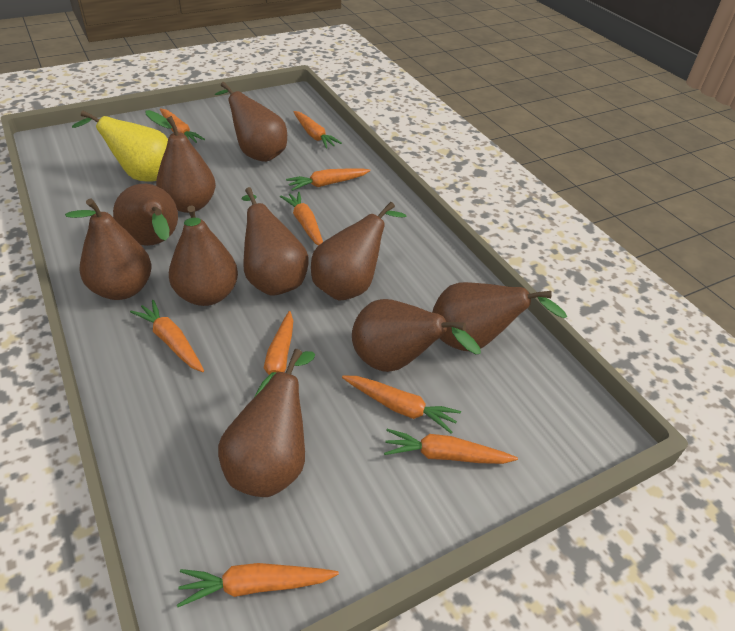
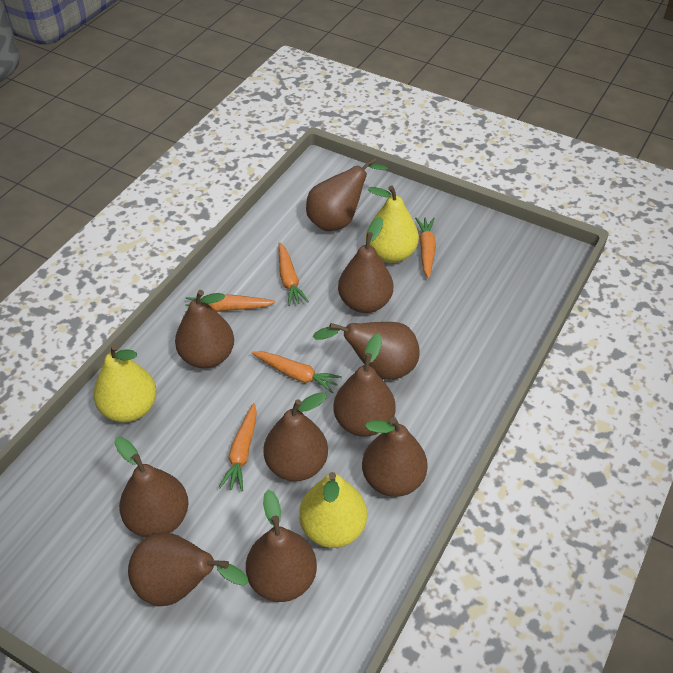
orange carrot: [130,300,204,372] [160,108,205,143] [177,563,339,607] [254,311,293,397] [280,192,323,246] [286,168,371,191] [293,111,342,149] [342,376,461,434] [384,429,518,464] = 9 -> [185,294,276,313] [219,403,257,492] [252,351,342,393] [278,242,309,306] [415,218,436,279] = 5
yellow pear: [72,111,168,182] = 1 -> [93,344,157,422] [299,472,367,548] [366,185,419,263] = 3

